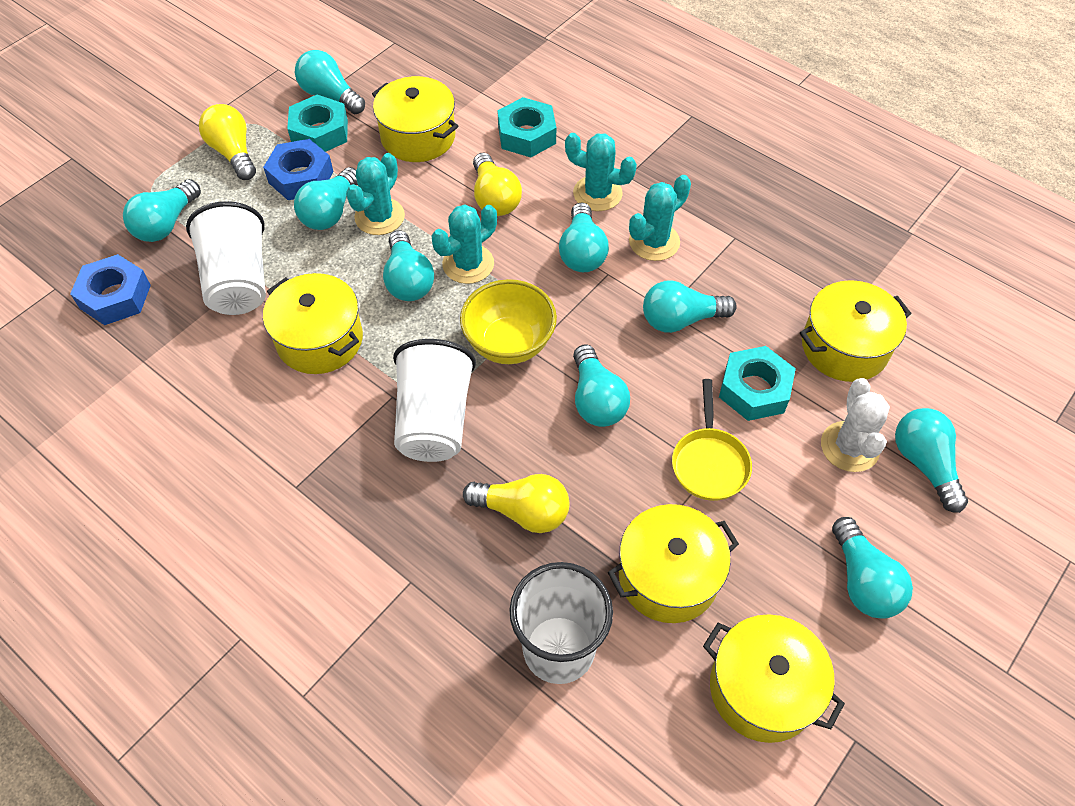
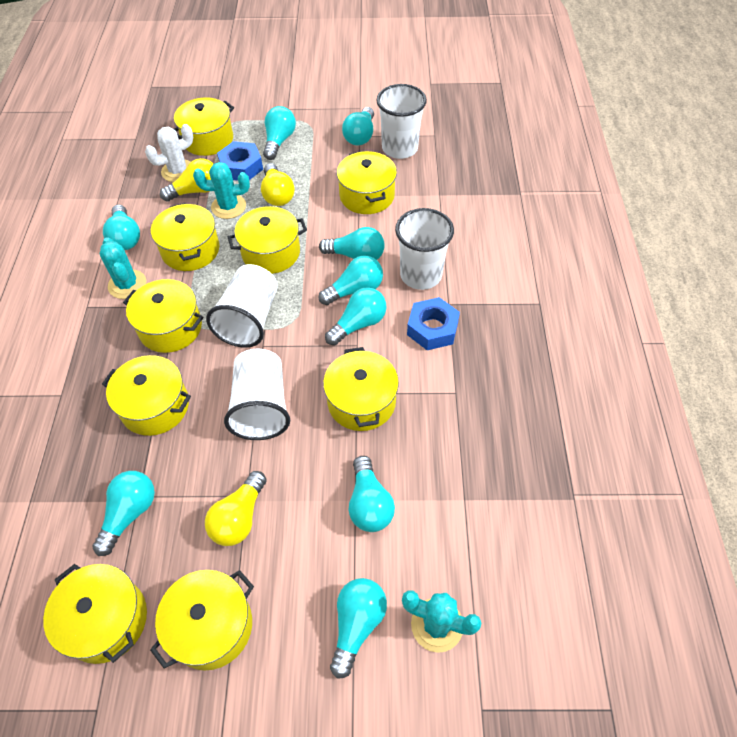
turquoise cactus: [346,153,405,235] [431,205,497,284] [565,133,637,211] [629,175,691,261] = 4 -> [100,237,146,299] [193,162,250,219] [402,590,481,653] = 3
turquoise nut: [287,95,348,152] [497,97,556,157] [719,346,796,421] = 3 -> none = 0
white cup: [186,201,266,315] [393,339,476,462] [509,562,613,684] = 3 -> [206,264,278,348] [224,349,290,440] [376,84,427,159] [395,208,454,290] = 4
yellow bowl: [460,279,557,364] = 1 -> none = 0
yellow pan: [672,379,752,501] = 1 -> none = 0
yellow pot: [263,273,363,374] [372,76,458,162] [608,504,739,623] [703,614,845,743] [800,280,912,382] = 5 -> [43,564,147,664] [102,355,191,436] [123,279,203,353] [150,570,254,671] [151,203,219,271] [174,97,234,156] [228,206,307,274] [323,347,399,431] [337,151,397,214] = 9

